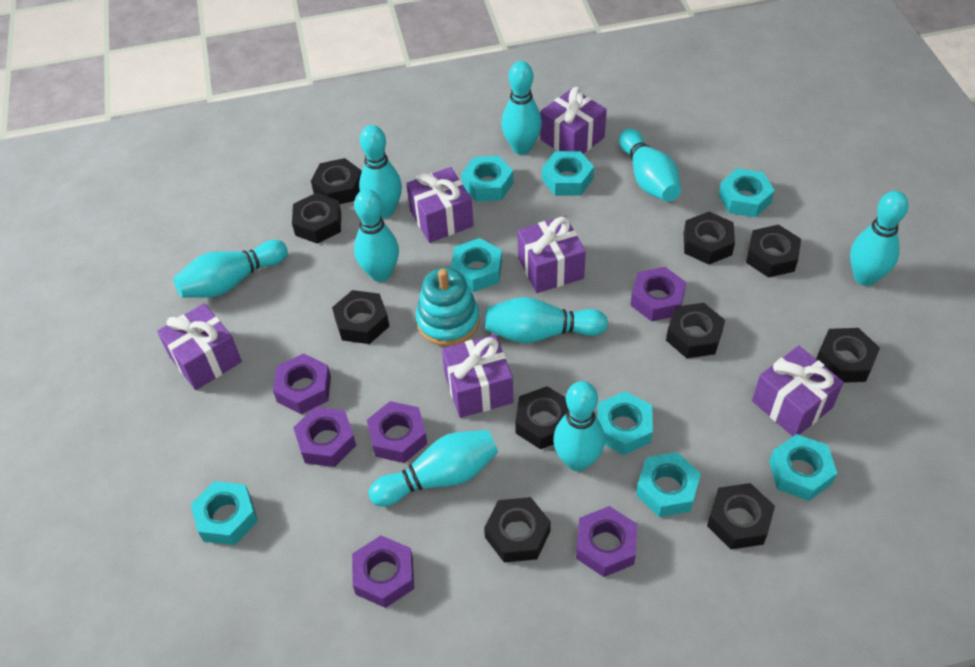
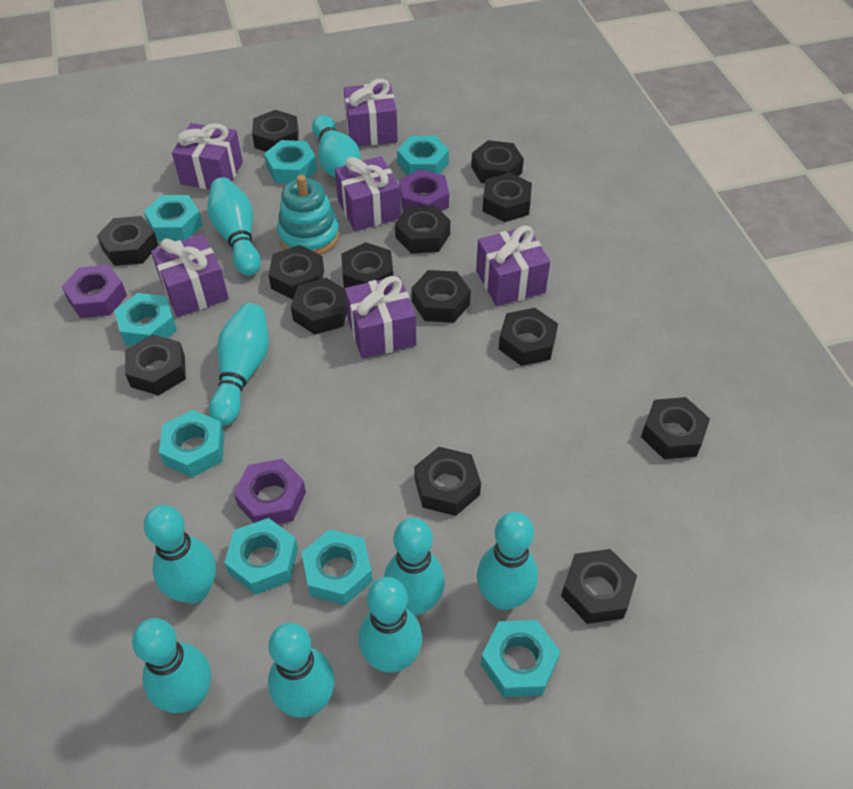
black nut: [292,193,341,244] [311,158,362,204] [332,290,390,344] [484,497,551,563] [515,386,568,449] [666,303,725,358] [684,212,735,265] [707,483,775,549] [746,225,801,278] [816,328,880,383] = 10 -> [97,216,158,266] [125,334,186,396] [252,110,299,152] [268,245,324,299] [291,278,347,335] [341,242,393,289] [395,205,450,254] [412,270,471,323] [414,447,481,516] [471,140,524,183] [483,173,532,222] [498,308,558,366] [561,549,637,624] [641,397,710,459] = 14
purple nut: [273,354,331,414] [293,407,356,467] [352,536,414,608] [367,401,427,463] [576,506,637,577] [630,267,686,321] = 6 -> [62,265,127,318] [234,459,306,524] [399,169,449,212] = 3

